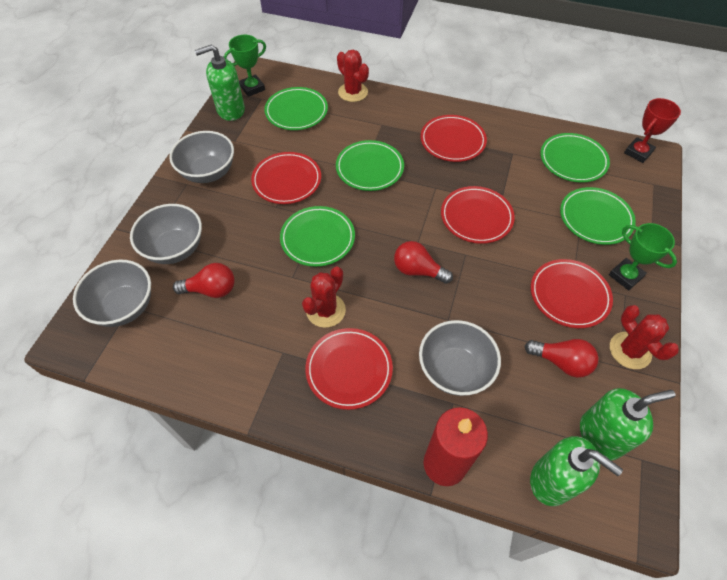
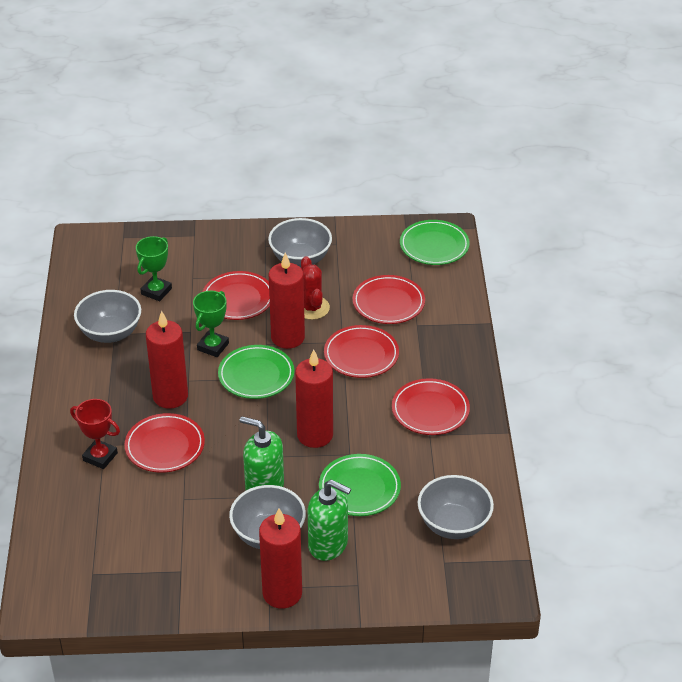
green plate: [264,87,328,130] [280,206,355,267] [336,140,404,191] [540,133,610,183] [560,187,636,245] = 5 -> [218,345,294,399] [319,454,401,516] [400,220,470,265] = 3
green soap dispenser: [195,45,245,121] [530,436,623,506] [580,388,676,460] = 3 -> [240,416,284,490] [308,480,351,561] = 2
red cactus: [302,266,346,328] [337,50,369,102] [610,305,679,369] = 3 -> [301,256,330,320] = 1
red candle: [423,407,488,486] = 1 -> [146,311,188,409] [259,508,302,609] [269,252,305,349] [295,349,333,448] = 4
red light bulb: [173,263,235,298] [394,241,453,284] [525,339,599,378] = 3 -> none = 0

